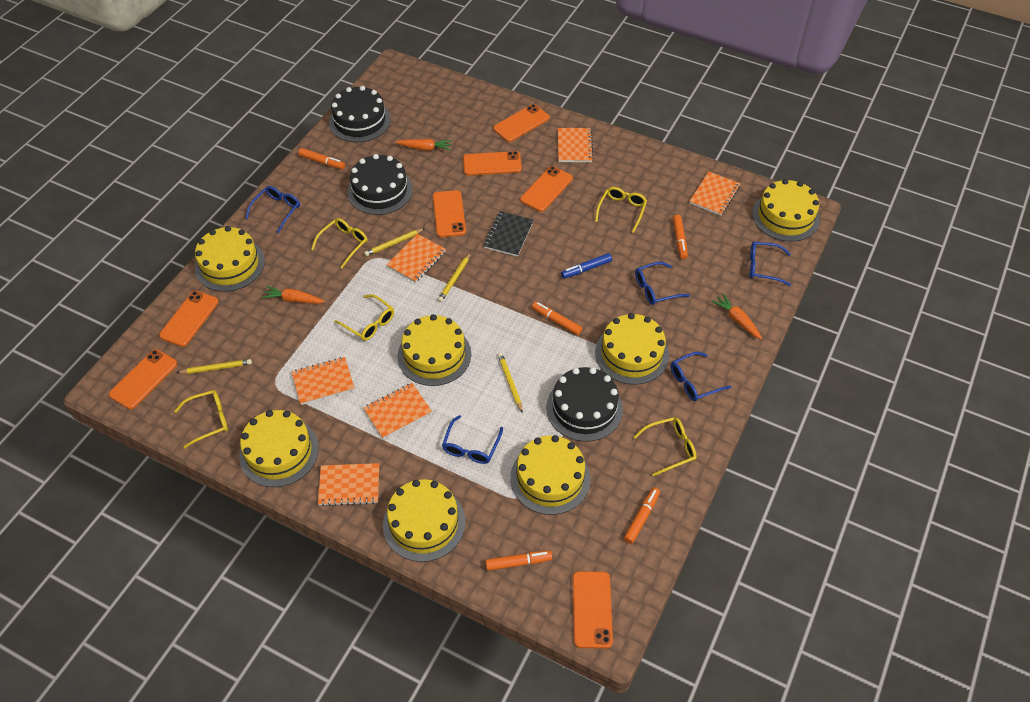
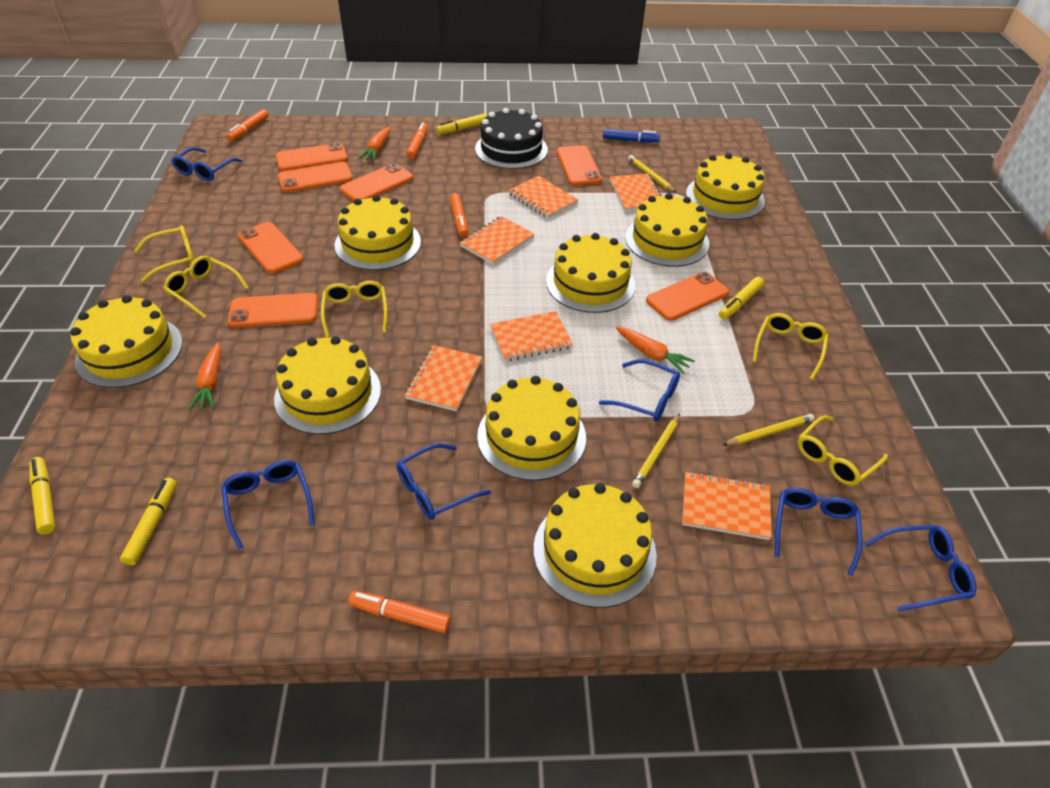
black cake: [329,86,391,142] [347,154,413,215] [546,367,623,442] = 3 -> [475,108,548,169] = 1
black notebook: [484,211,534,257] = 1 -> none = 0
blue glasses: [245,186,300,233] [442,415,503,464] [635,262,690,305] [671,352,731,401] [749,242,791,286] = 5 -> [172,147,242,181] [221,460,315,550] [396,443,491,520] [599,359,680,422] [775,488,862,576] [864,525,977,611] = 6
orange marker: [299,148,345,169] [485,550,552,571] [532,302,582,335] [624,487,660,544] [673,215,688,259] = 5 -> [226,109,269,142] [348,591,451,633] [406,122,428,159] [450,193,468,237] = 4
yellow cake: [195,226,265,292] [239,410,319,487] [383,479,465,562] [398,314,471,386] [510,435,590,515] [595,313,669,385] [752,179,820,242] = 7 -> [70,295,183,388] [274,336,381,434] [335,195,421,270] [477,376,586,481] [534,483,657,608] [546,233,635,313] [625,193,709,267] [686,153,765,220] = 8
yellow marker: none = 0 -> [29,457,55,535] [120,478,177,565] [436,113,488,134] [719,277,764,320] = 4
yellow pencil: [177,359,252,374] [364,228,425,256] [438,252,471,302] [498,353,523,413] = 4 -> [628,155,676,192] [632,413,680,488] [723,414,815,445] = 3

